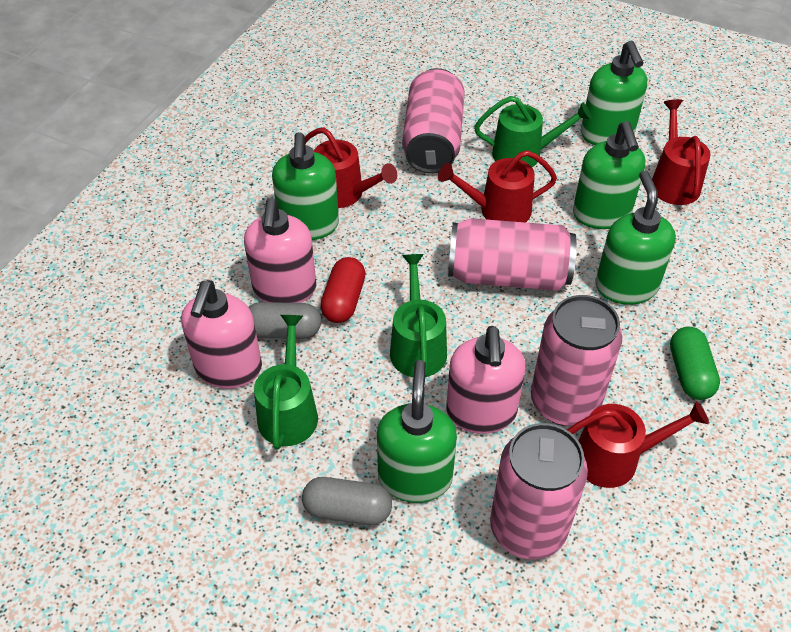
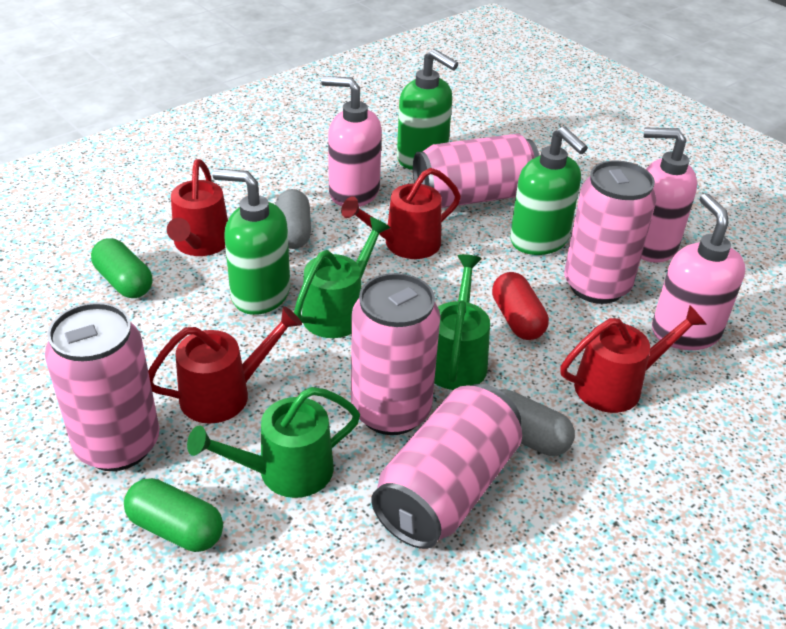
green capsule: [670,327,720,400] = 1 -> [91,238,152,298] [124,478,223,552] = 2
green soap dispenser: [272,132,339,240] [377,360,457,503] [573,121,645,229] [581,41,647,145] [595,171,676,305] = 5 -> [212,169,290,315] [397,49,458,170] [510,126,588,255] = 3
pink can: [402,68,465,174] [448,218,577,291] [490,423,588,559] [531,295,622,426] = 4 -> [45,302,159,471] [351,273,440,435] [371,384,522,549] [413,134,540,208] [564,160,656,304] = 5

